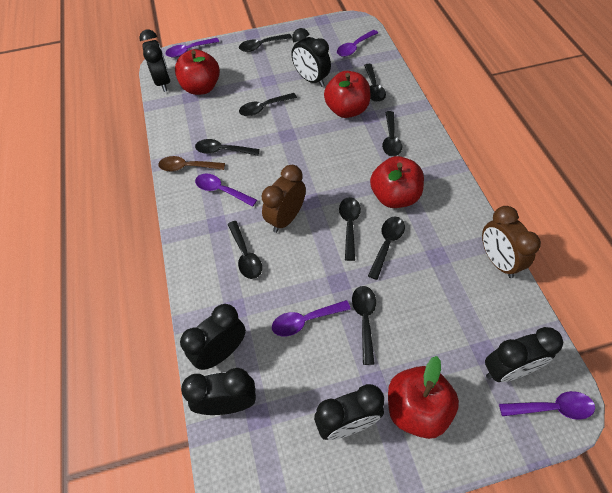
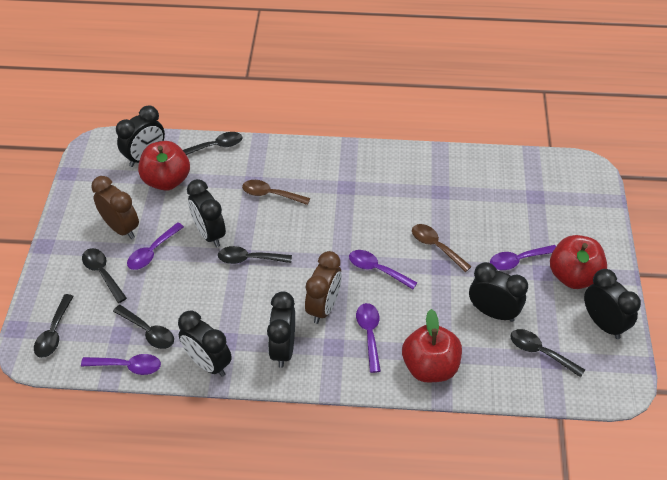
black spoon: [195,139,260,156] [227,221,262,279] [239,34,292,52] [239,93,297,116] [339,197,361,261] [352,286,376,365] [364,64,386,102] [368,217,405,280] [382,111,402,156] = 9 -> [34,294,74,358] [82,248,127,303] [113,305,174,349] [183,132,242,155] [218,246,292,264] [510,329,585,377] = 6
brown spoon: [158,156,225,172] = 1 -> [242,180,310,205] [412,224,472,272] = 2
red apple: [175,49,220,95] [324,71,370,118] [370,156,424,208] [388,356,459,439] = 4 -> [138,141,190,191] [402,309,462,383] [550,235,607,289] = 3

